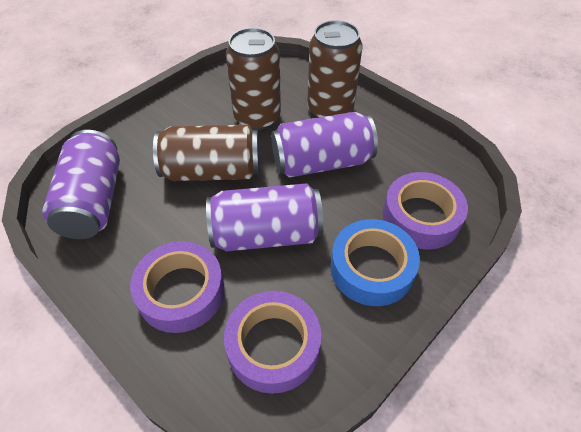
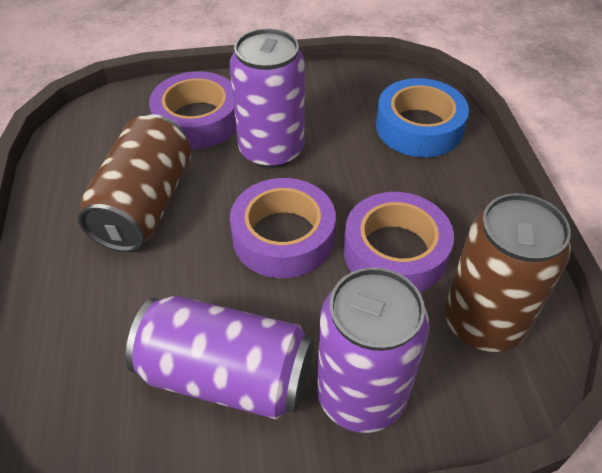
brown can: [153,125,259,181] [226,28,281,130] [307,20,363,118] = 3 -> [78,114,191,252] [444,193,571,352] = 2

